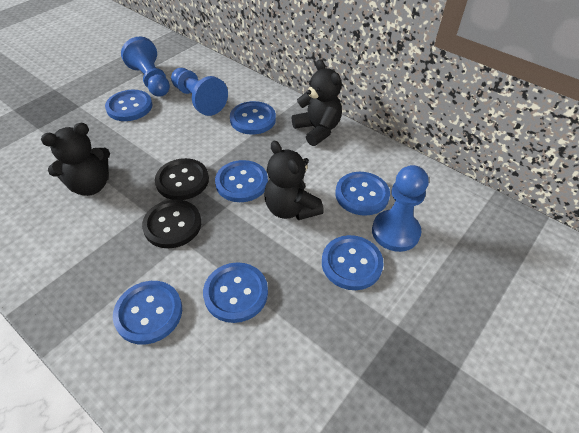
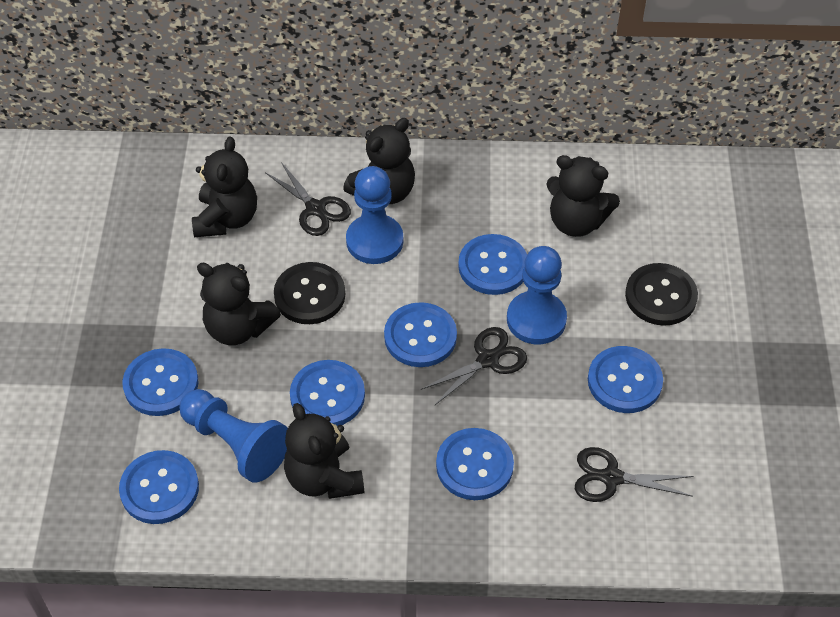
black scissors: none = 0 -> [265,162,351,236] [421,327,527,406] [575,447,693,502] = 3
black teddy bear: [41,123,110,196] [264,141,324,220] [292,59,342,146] = 3 -> [192,137,257,237] [197,263,281,345] [284,403,364,499] [343,118,415,204] [546,155,620,237] = 5

